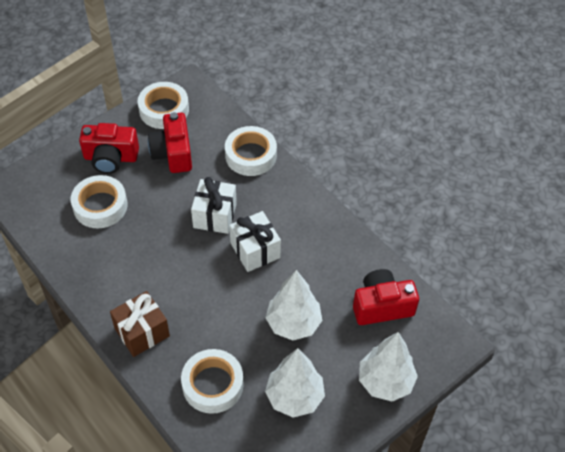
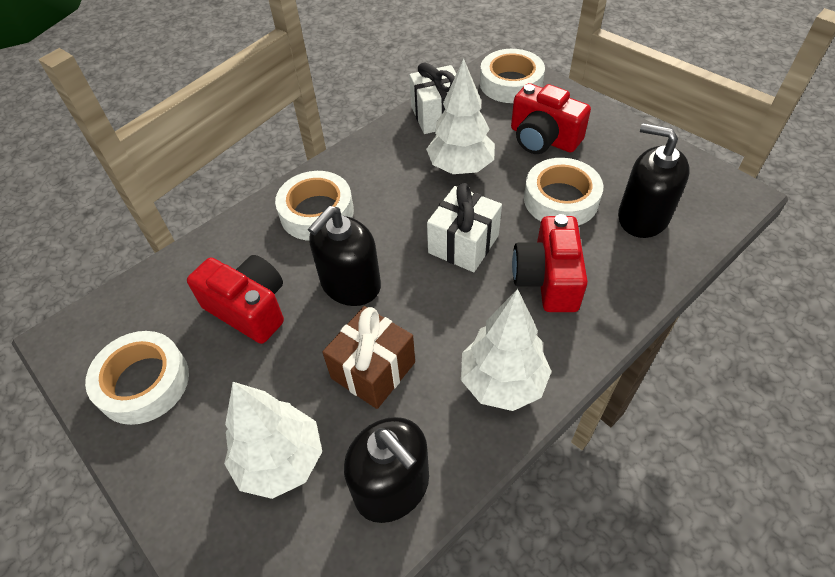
black soap dispenser: none = 0 -> [308,206,381,306] [344,417,429,523] [618,123,690,238] = 3

